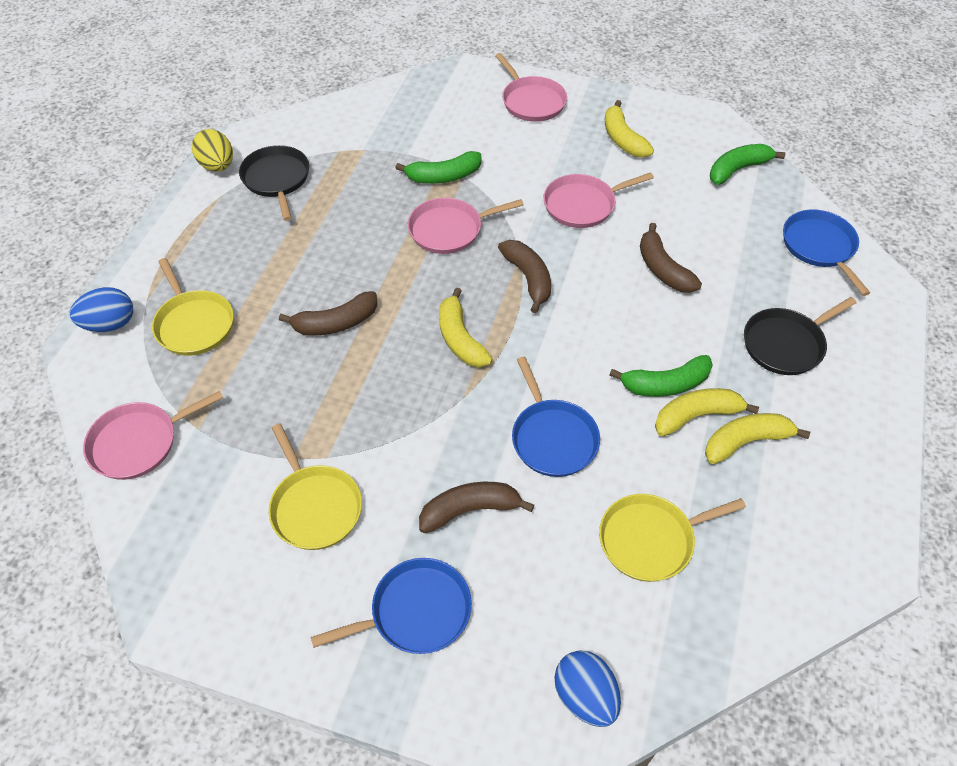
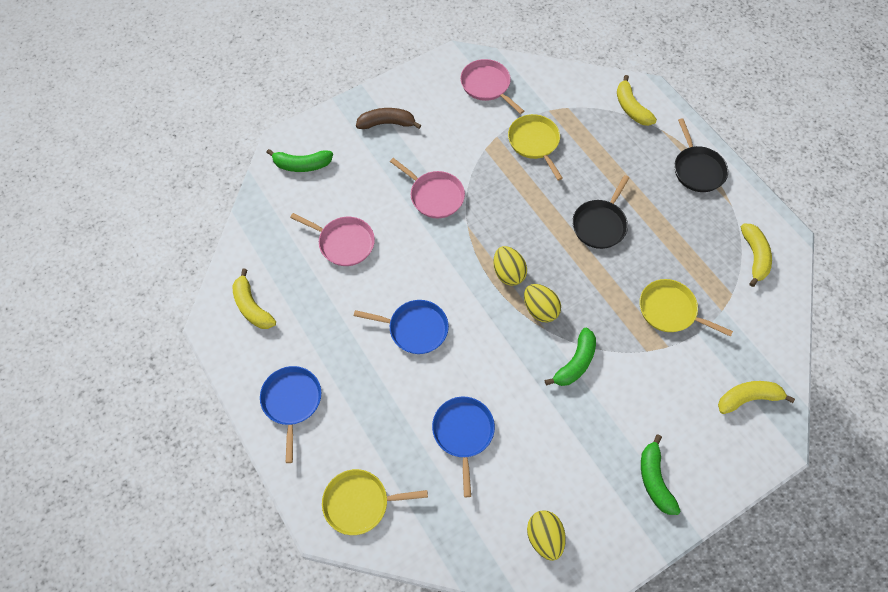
blue egg: [70,287,133,332] [555,650,621,727] = 2 -> none = 0
brown banana: [279,291,378,336] [419,482,534,533] [498,240,551,313] [640,223,702,293] = 4 -> [356,108,421,129] = 1
pink pan: [83,391,223,480] [408,198,524,254] [495,53,567,122] [544,172,654,228] = 4 -> [290,213,375,266] [390,158,465,218] [460,59,524,114] = 3
yellow egg: [192,129,233,172] = 1 -> [493,246,527,286] [524,284,561,322] [527,510,566,561] = 3

